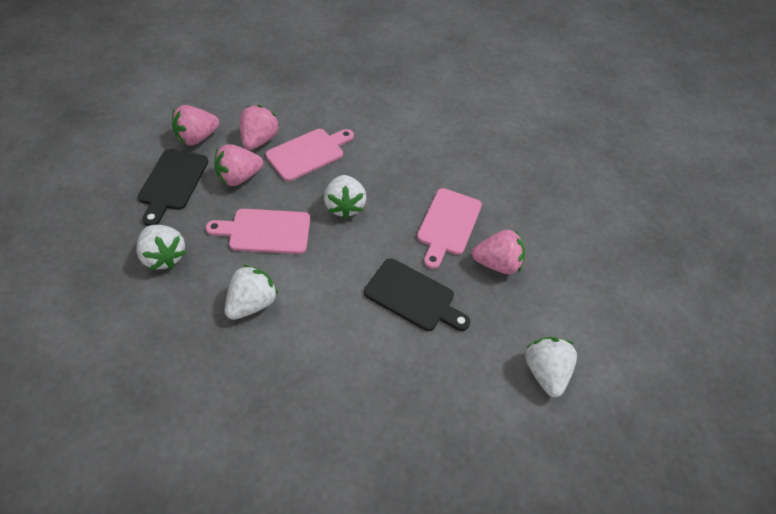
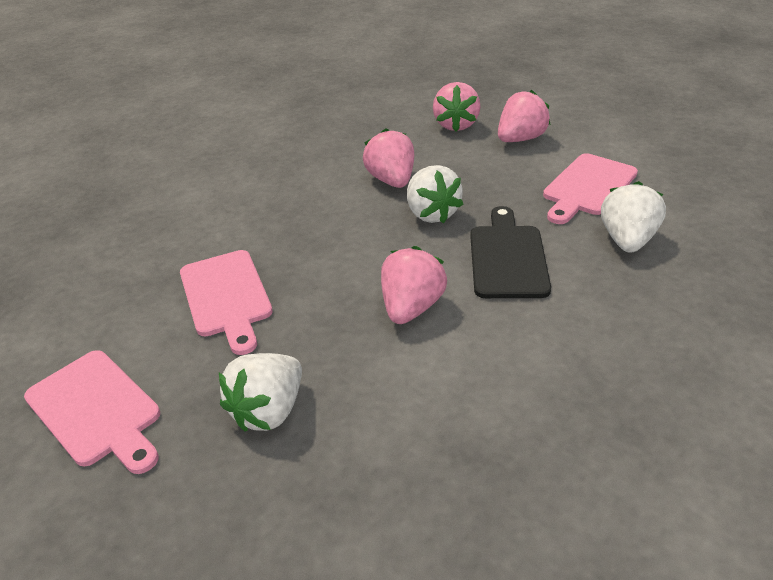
black cutting board: [138,149,209,226] [364,258,470,331] = 2 -> [470,206,551,298] = 1
white strawberry: [136,225,186,270] [225,265,278,320] [324,175,367,219] [525,337,577,397] = 4 -> [219,353,302,432] [407,165,463,224] [601,181,666,253] = 3

